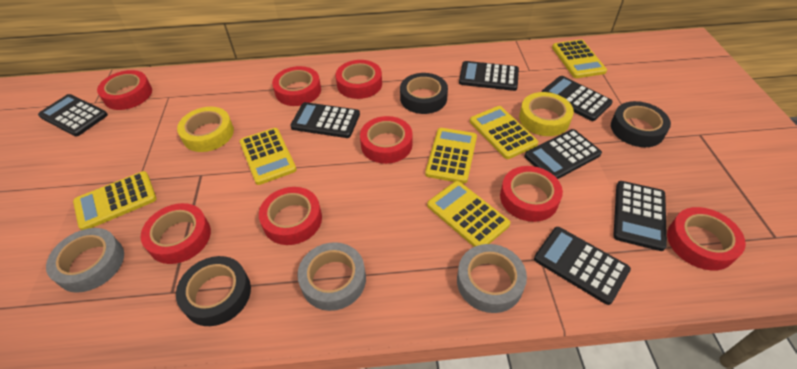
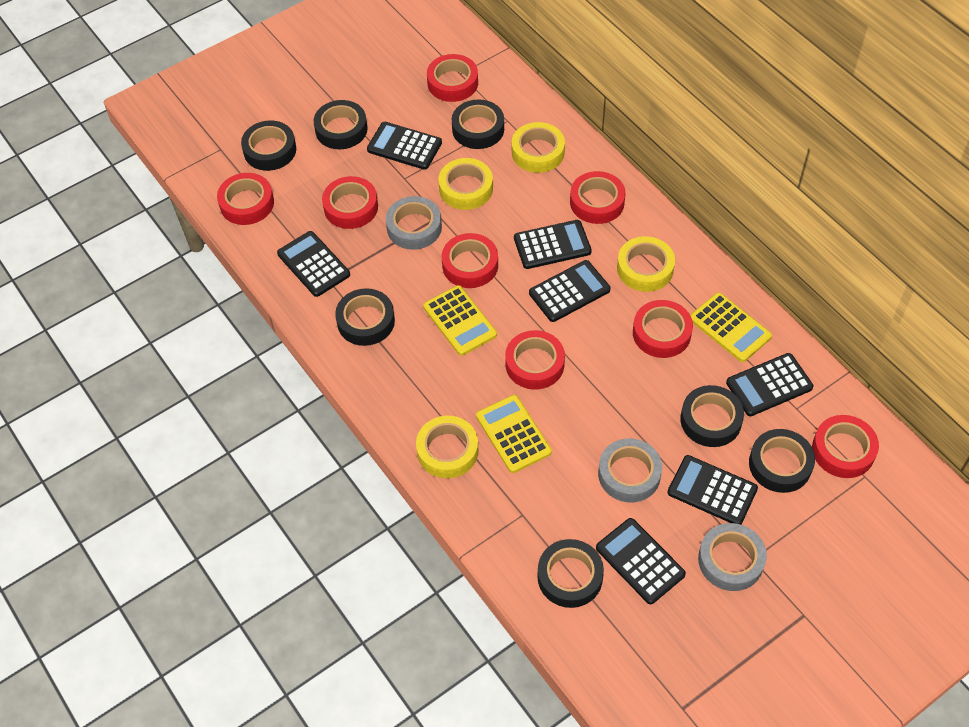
black tape: [176,256,251,326] [400,73,448,114] [611,101,671,147] = 3 -> [241,121,296,171] [314,100,368,149] [335,288,395,346] [452,99,504,149] [537,539,604,608] [680,385,744,447] [749,429,815,493] = 7
yellow calculator: [73,171,157,230] [240,128,297,185] [425,128,477,183] [427,181,510,247] [470,106,538,159] [552,39,607,78] = 6 -> [423,285,497,356] [476,395,552,473] [690,292,772,362] = 3
yellow tape: [177,107,234,152] [519,92,574,136] = 2 -> [416,416,479,478] [438,158,493,210] [512,122,565,173] [617,236,675,292] = 4

